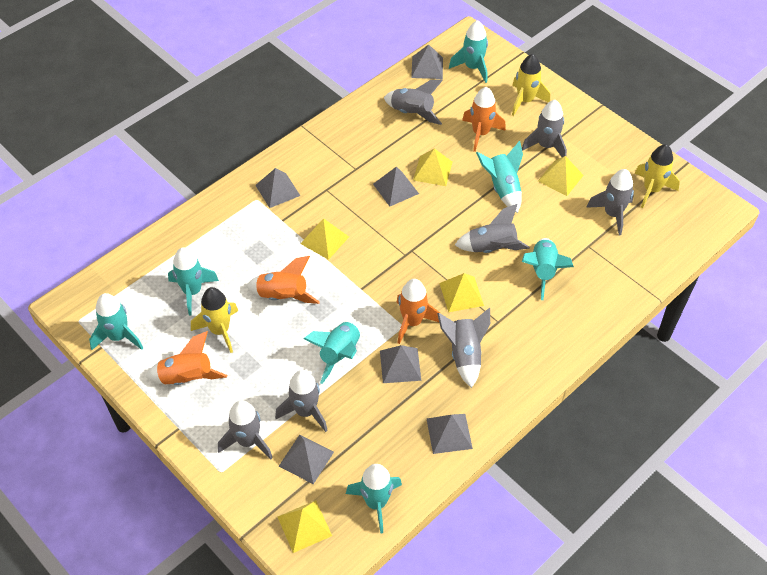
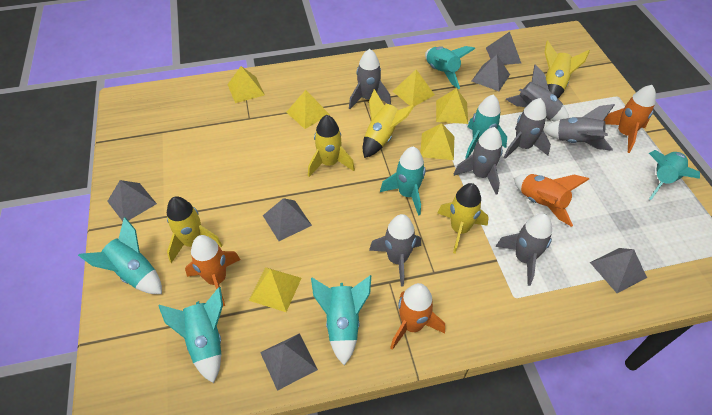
yellow pyramid: [278,500,332,553] [300,218,349,260] [413,148,452,186] [439,273,484,312] [538,156,584,196] = 5 -> [227,66,265,103] [249,267,301,312] [286,90,330,129] [392,70,435,106] [420,123,454,160] [436,88,468,124] = 6
yellow rocket: [191,287,238,353] [512,54,550,116] [635,144,680,208] = 3 -> [167,196,223,263] [308,115,355,177] [363,89,415,158] [438,183,489,254] [544,40,590,98] = 5

